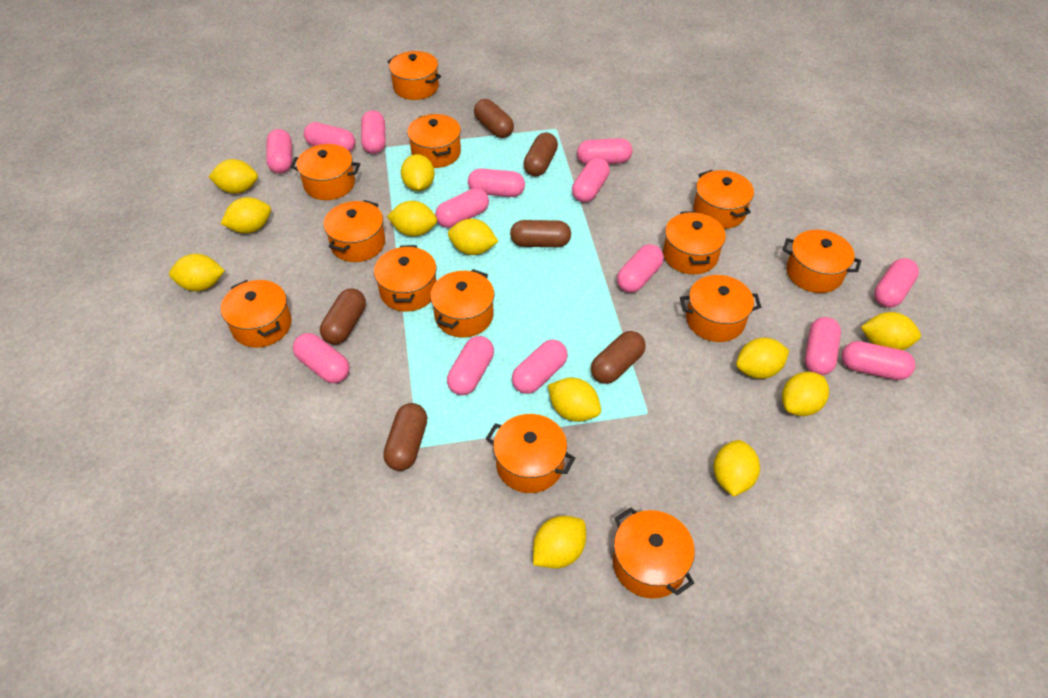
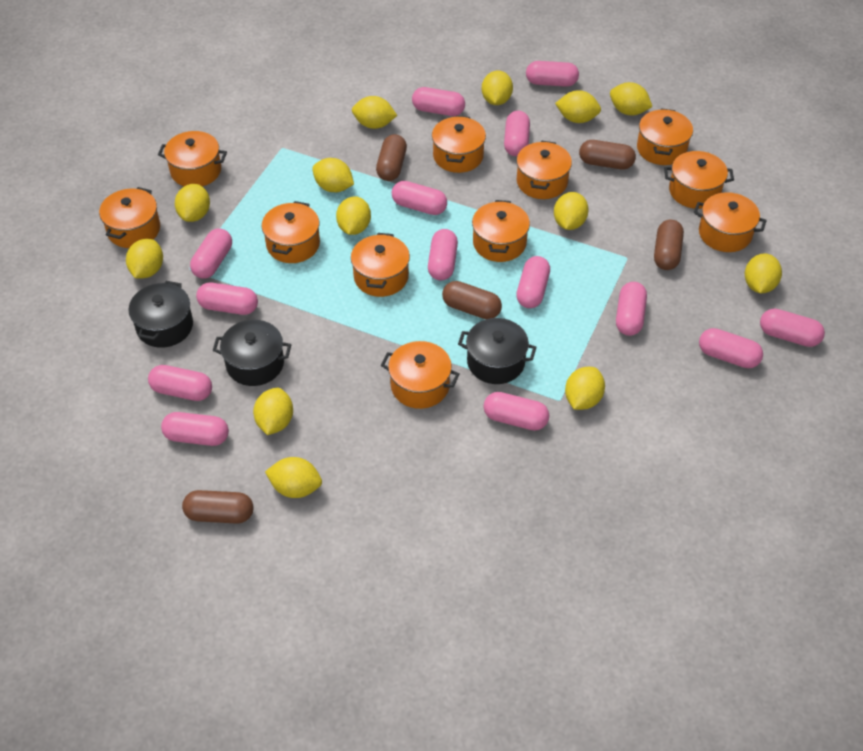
black pot: none = 0 -> [128,281,193,348] [212,320,292,386] [458,318,536,384] = 3
brown capsule: [320,288,366,345] [383,403,427,471] [474,99,514,138] [510,220,571,247] [523,132,558,176] [591,331,646,384] = 6 -> [182,490,253,524] [376,134,407,181] [442,281,502,319] [579,140,636,169] [654,220,684,270] = 5
orange pot: [221,280,292,348] [290,144,360,200] [323,200,385,262] [374,245,437,312] [387,51,441,100] [407,114,461,168] [430,269,494,338] [486,414,575,493] [613,507,695,599] [663,211,726,274] [680,275,761,342] [693,170,754,229] [783,230,861,293] = 13 -> [99,187,160,248] [158,131,227,186] [262,201,320,263] [351,233,410,297] [381,341,459,409] [432,116,486,173] [472,200,530,262] [516,141,572,199] [637,108,693,165] [664,151,734,209] [694,192,767,252] = 11
yellow lemon: [169,254,225,291] [209,159,258,194] [221,197,271,233] [387,201,437,236] [401,154,435,191] [448,219,498,255] [533,516,586,568] [548,378,601,422] [714,440,760,497] [736,338,789,379] [782,372,829,416] [861,312,921,350] = 12 -> [126,239,163,278] [175,184,210,222] [253,388,293,435] [265,457,322,498] [312,158,354,192] [336,196,371,235] [352,96,397,129] [482,71,513,105] [554,192,589,230] [555,90,601,123] [565,367,605,410] [610,82,652,115] [745,253,782,293] = 13

